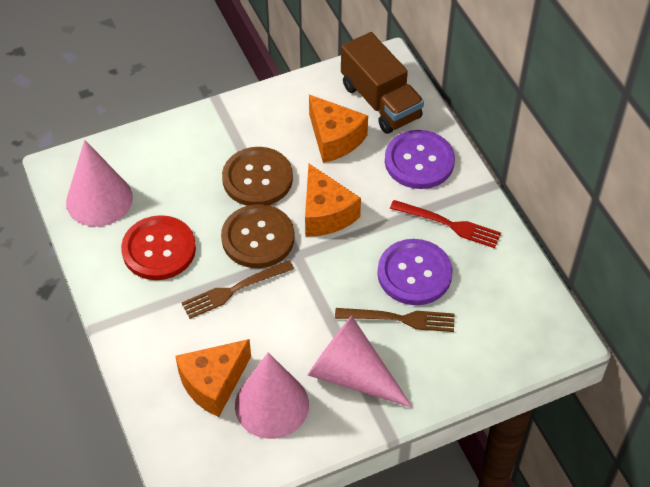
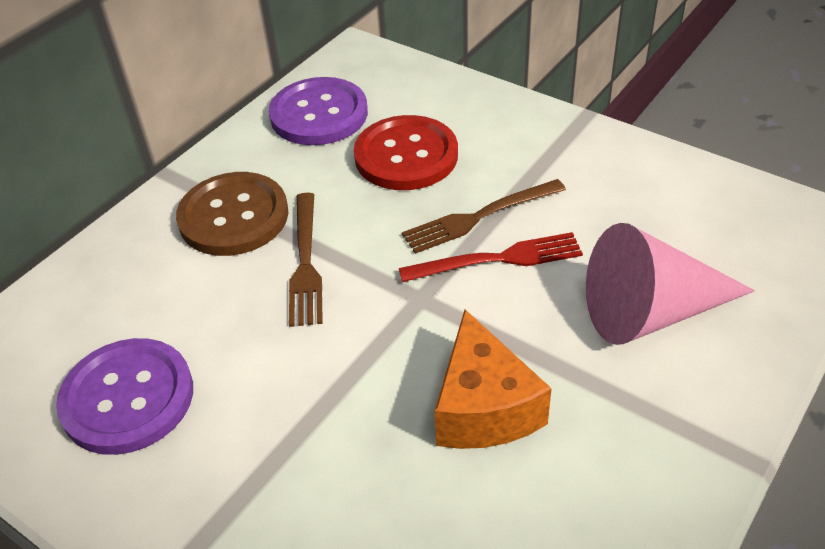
brown button: [221,204,295,268] [222,147,293,206] = 2 -> [176,172,288,256] = 1
brown truck: [341,32,424,134] = 1 -> none = 0
orange cheese: [175,339,251,417] [305,164,361,237] [309,95,368,163] = 3 -> [435,310,552,449] = 1
pink cone: [66,140,133,227] [235,352,309,439] [308,316,413,408] = 3 -> [586,223,755,345] = 1

